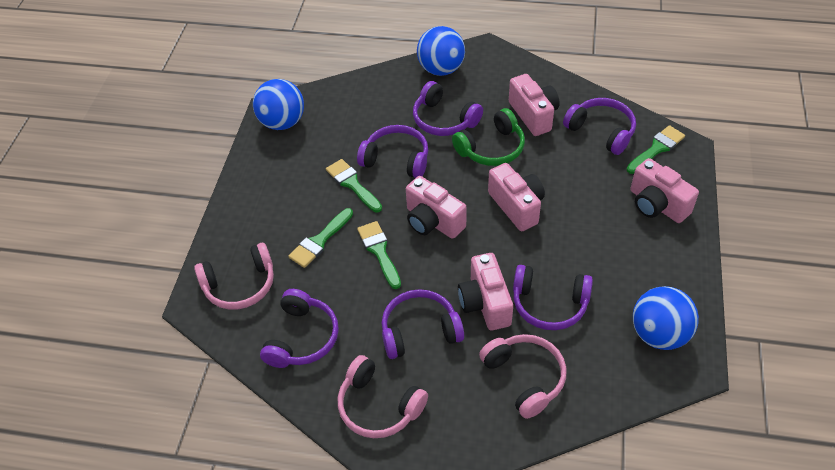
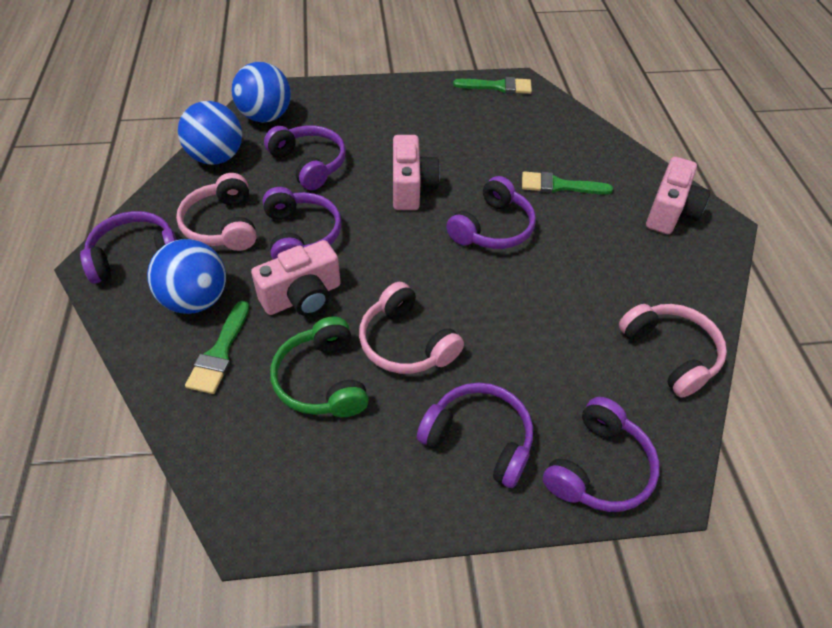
green brush: [288,208,353,268] [326,159,382,212] [357,221,401,289] [626,125,685,174] = 4 -> [185,301,249,394] [453,77,532,94] [522,171,613,194] = 3
pink camera: [406,176,467,239] [458,253,513,330] [488,163,545,231] [509,74,560,136] [631,158,699,223] = 5 -> [251,240,341,316] [393,135,440,210] [646,157,710,234] = 3

